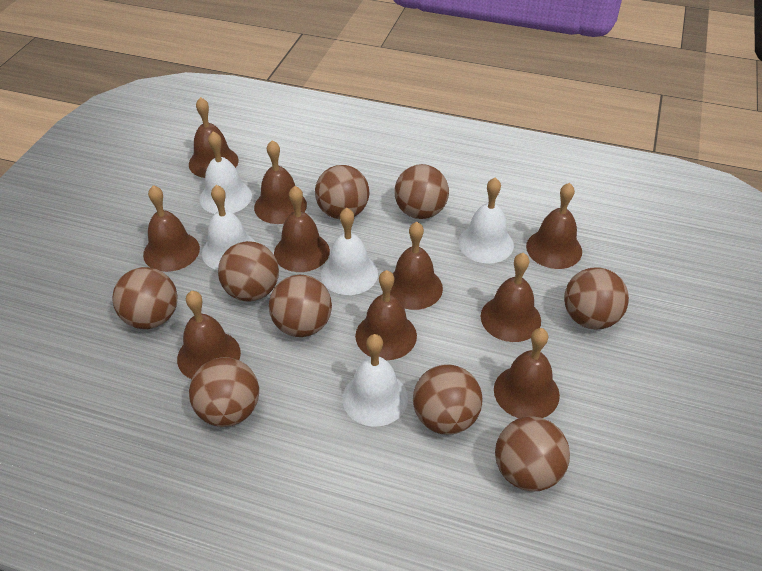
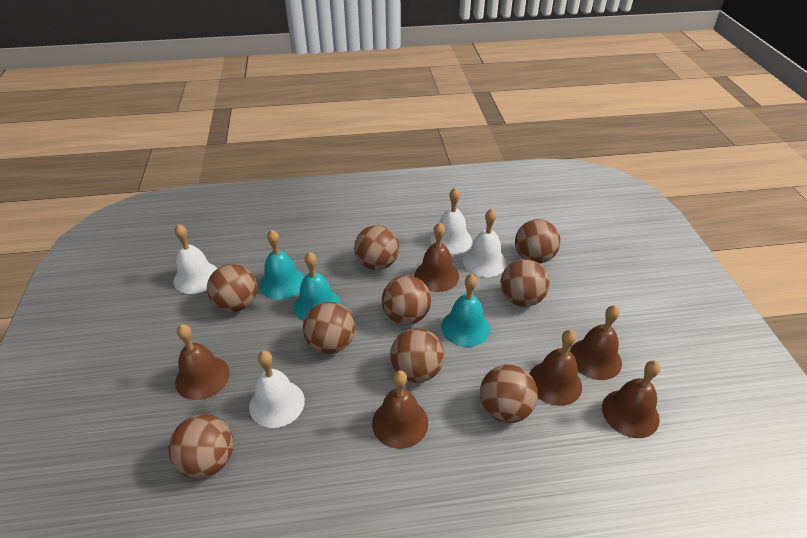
brown bell: [143,185,200,272] [177,291,241,379] [189,97,239,178] [254,140,307,224] [274,186,330,272] [355,270,417,360] [390,222,443,310] [481,253,541,342] [494,328,560,418] [526,183,582,269] = 10 -> [175,324,230,400] [372,370,428,449] [414,223,459,292] [529,330,582,406] [570,305,622,380] [602,360,661,438] = 6
turquoise bell: none = 0 -> [260,230,304,300] [294,252,341,321] [441,274,490,347] = 3
white bell: [200,131,252,214] [202,185,255,270] [321,208,378,295] [342,334,408,427] [458,178,514,264] = 5 -> [173,224,217,294] [249,351,305,428] [430,188,472,254] [463,209,507,277] = 4

